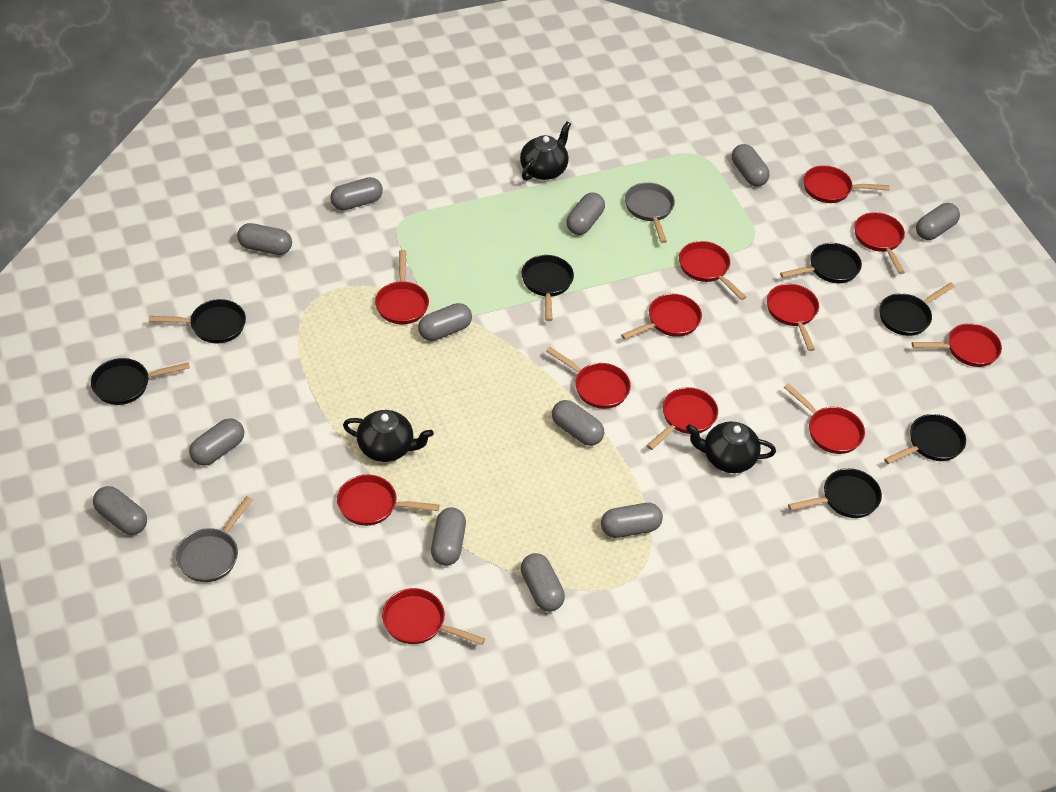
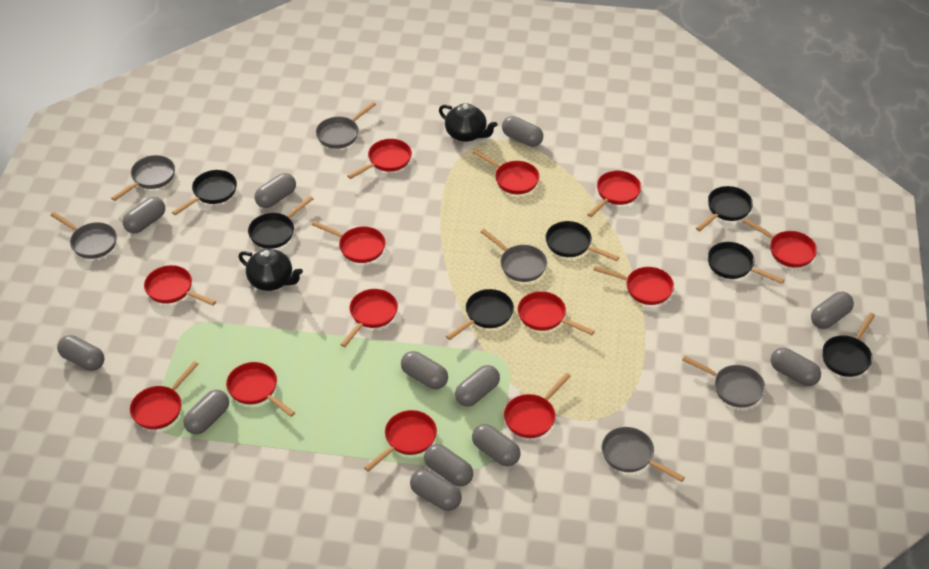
black teapot: [343,410,434,462] [520,121,571,181] [686,421,776,473] = 3 -> [238,249,303,291] [439,103,498,142] = 2
grey pan: [176,496,252,582] [625,182,675,243] = 2 -> [50,212,117,259] [111,155,175,201] [316,102,376,149] [481,229,547,282] [602,427,685,482] [682,356,765,408] = 6
red pan: [337,475,439,526] [375,250,429,325] [382,588,485,645] [546,347,631,409] [621,294,702,340] [647,387,718,450] [679,241,746,300] [767,284,819,351] [784,383,865,454] [803,165,890,203] [854,212,905,274] [912,323,1002,367] = 12 -> [130,361,199,430] [144,265,216,306] [226,362,295,417] [312,221,386,263] [340,289,398,347] [347,139,412,179] [364,410,437,472] [473,149,539,194] [504,373,571,438] [518,291,595,335] [587,171,641,217] [593,266,674,305] [743,218,817,268] = 13

